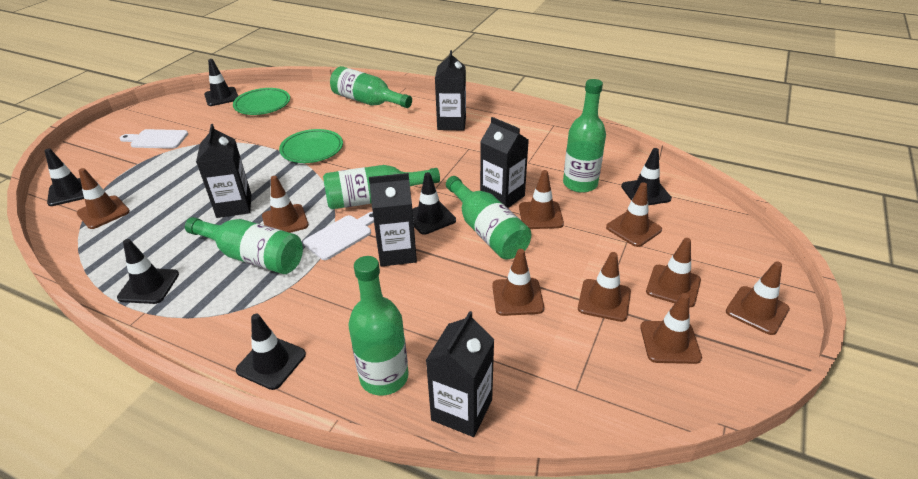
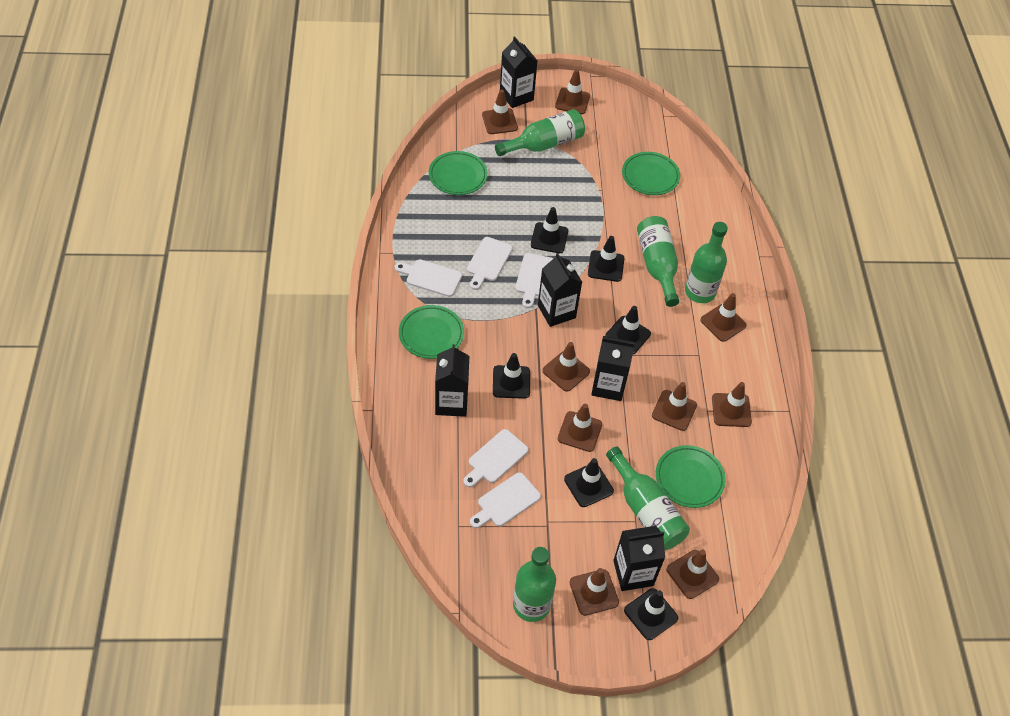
green bottle: [185,217,303,274] [323,165,440,209] [330,66,412,108] [348,256,409,395] [446,176,531,259] [563,79,606,193] = 6 -> [495,109,585,156] [513,547,556,622] [606,446,690,550] [637,216,679,307] [685,222,728,303] = 5
green plate: [233,88,290,115] [279,129,343,163] = 2 -> [399,305,464,359] [429,151,488,195] [622,152,680,195] [656,445,726,508] = 4
white cutting board: [120,129,188,149] [303,212,374,260] = 2 -> [395,259,462,297] [463,429,529,487] [467,237,513,290] [470,472,541,528] [515,253,553,308] = 5

